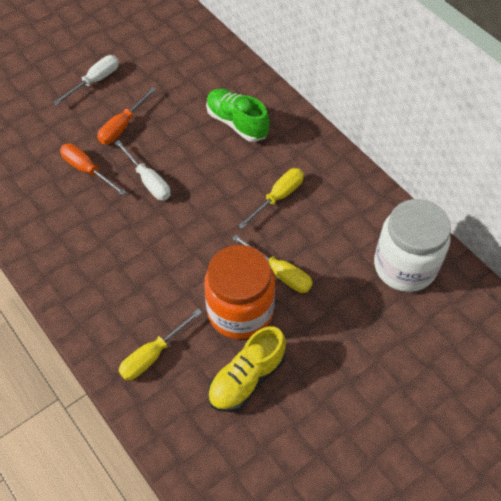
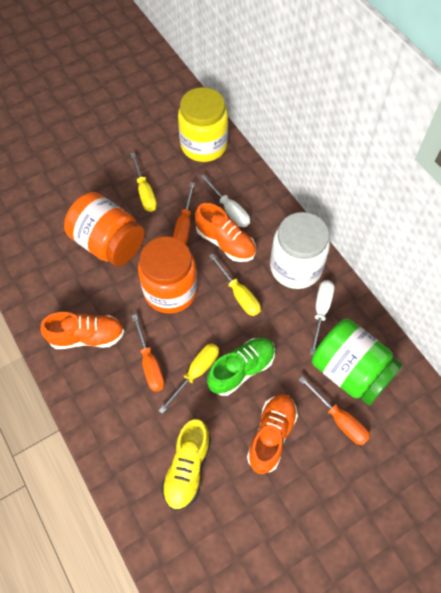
green jar: none = 0 -> [312,318,403,406] = 1
orange jar: [204,245,275,339] = 1 -> [64,192,145,266] [138,236,197,313] = 2
orange screwdriver: [60,143,127,196] [97,87,156,144] = 2 -> [132,314,164,392] [173,182,195,244] [299,376,370,445] = 3
orange shoe: none = 0 -> [40,312,124,349] [195,203,256,262] [247,394,298,474] = 3
yellow jar: none = 0 -> [178,87,228,162] = 1

